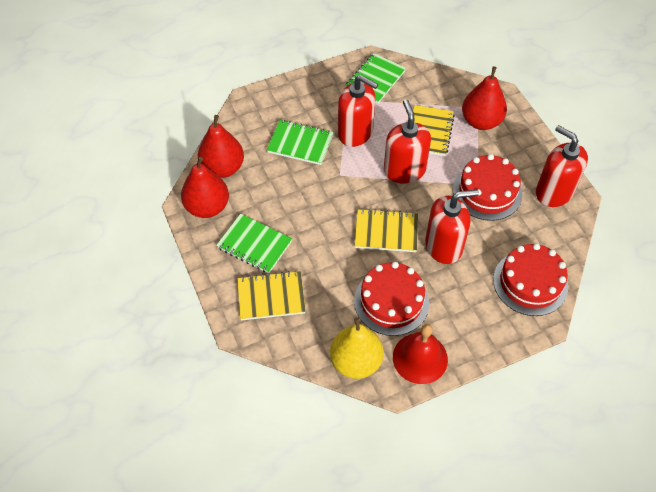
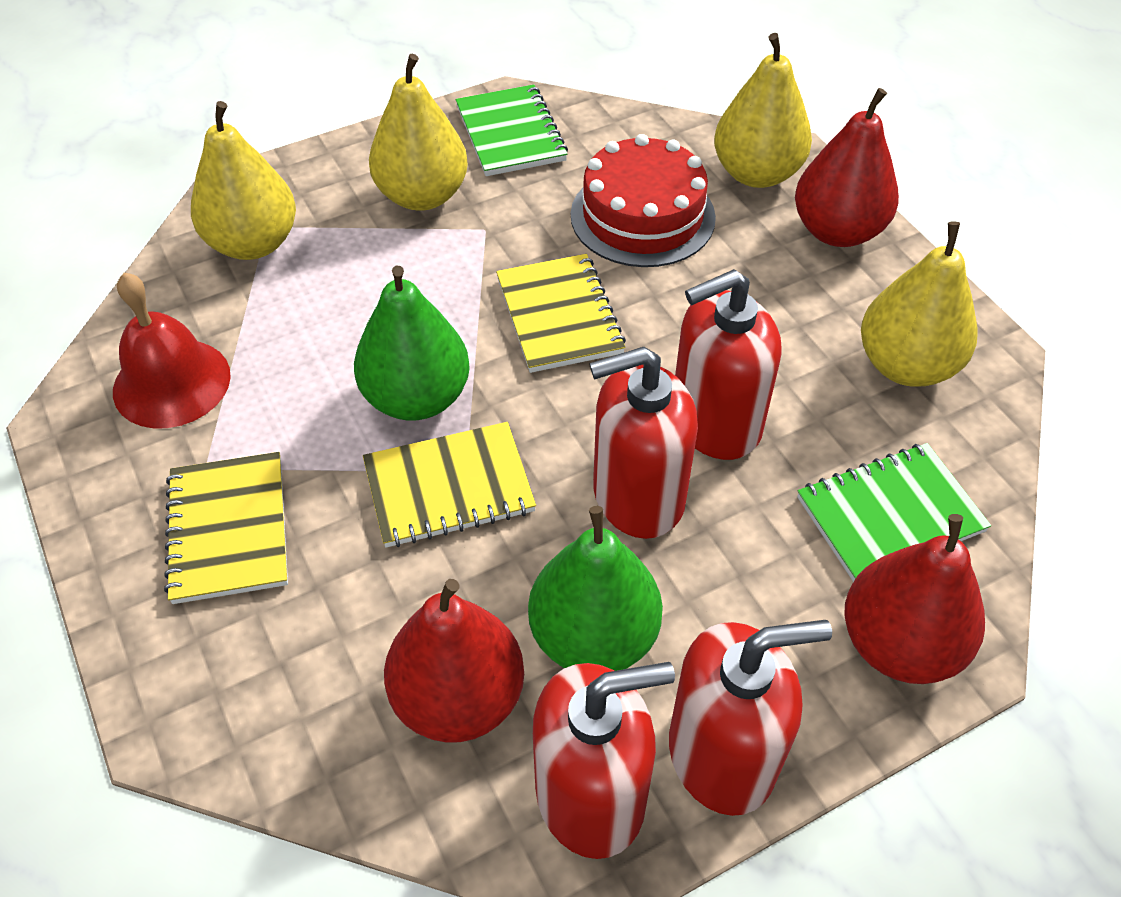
green notebook: [216,213,292,273] [267,120,333,165] [345,53,406,103] = 3 -> [456,84,568,176] [797,443,991,582] = 2
green pear: none = 0 -> [354,266,470,421] [528,506,663,671] = 2
red cake: [354,262,429,336] [453,154,522,221] [493,243,568,316] = 3 -> [571,134,716,267] = 1
yellow pear: [330,317,384,379] = 1 -> [191,101,296,260] [369,54,468,211] [714,33,812,188] [861,221,977,387] = 4

